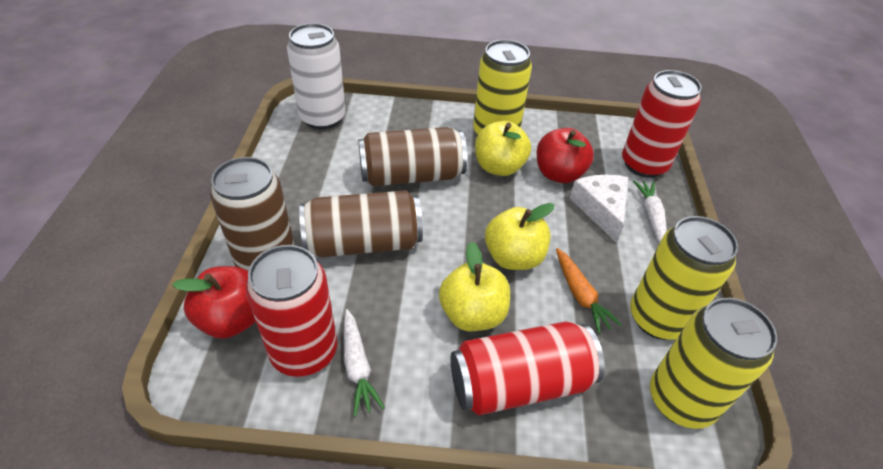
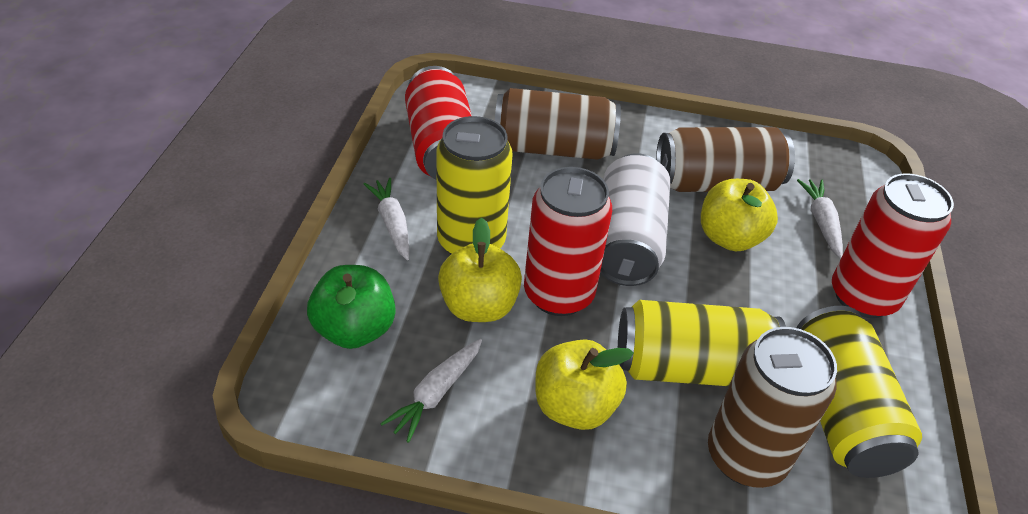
green apple: none = 0 -> [307,265,396,349] = 1
orange carrot: [556,248,622,334] = 1 -> none = 0
red apple: [172,266,256,339] [537,128,594,183] = 2 -> none = 0
white carrot: [343,309,385,417] [633,180,667,244] = 2 -> [364,178,409,260] [380,339,482,443] [797,179,843,259] = 3
white cheese: [570,175,628,243] = 1 -> none = 0

